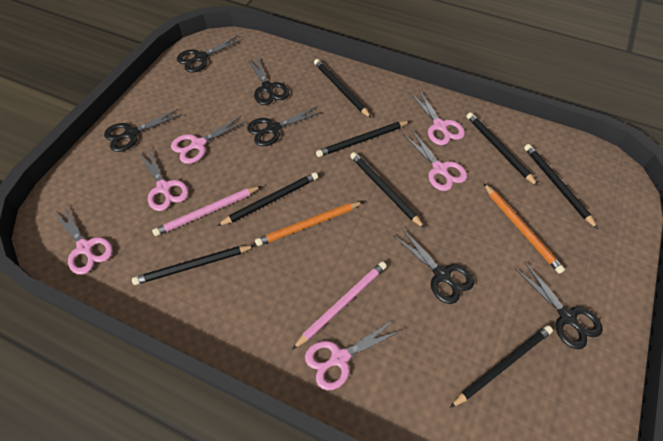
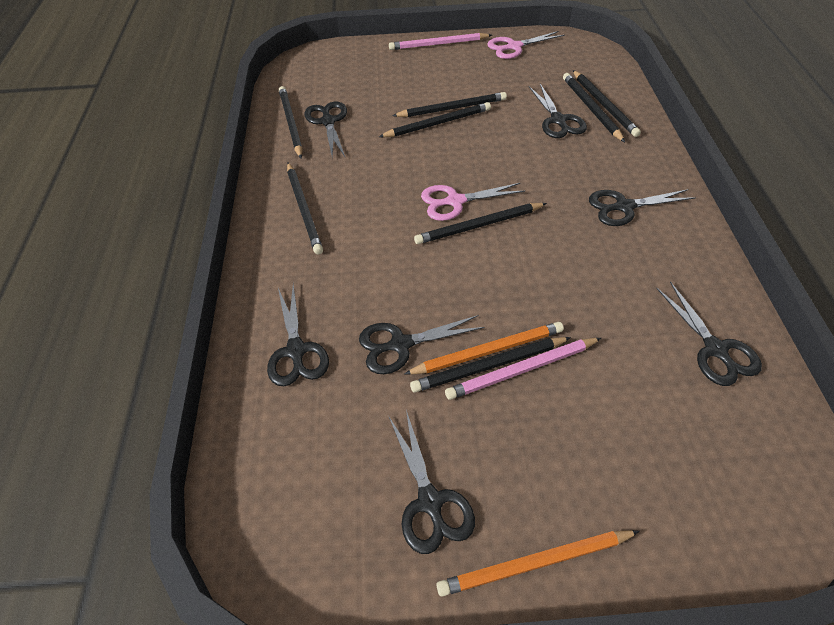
black scissors: [104,109,183,152] [177,35,243,73] [247,56,289,105] [247,106,322,146] [394,229,474,304] [515,262,603,349] = 6 -> [267,284,329,386] [304,101,347,158] [359,315,485,374] [389,410,475,554] [529,84,587,138] [589,189,696,226] [656,282,762,386] = 7
pink scissors: [53,205,113,275] [139,148,189,211] [171,116,247,164] [305,320,402,390] [403,130,467,191] [410,90,465,145] = 6 -> [421,183,525,221] [487,31,565,59] = 2

